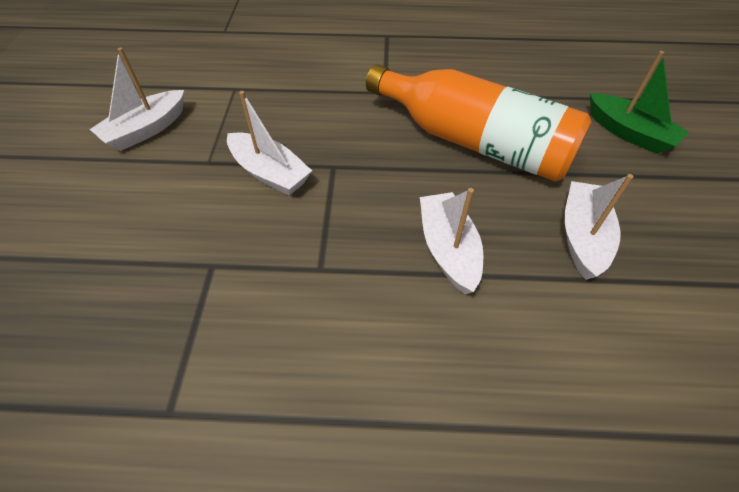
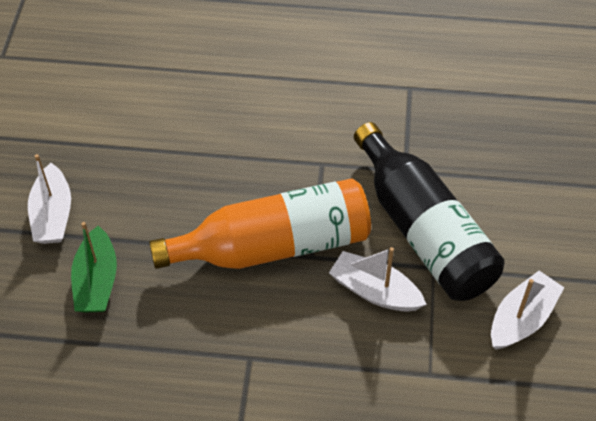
black bottle: none = 0 -> [354,122,504,301] = 1
white boat: [90,47,184,151] [227,91,312,196] [420,188,483,294] [565,174,634,280] = 4 -> [28,154,71,244] [329,247,427,312] [491,271,564,350] = 3

